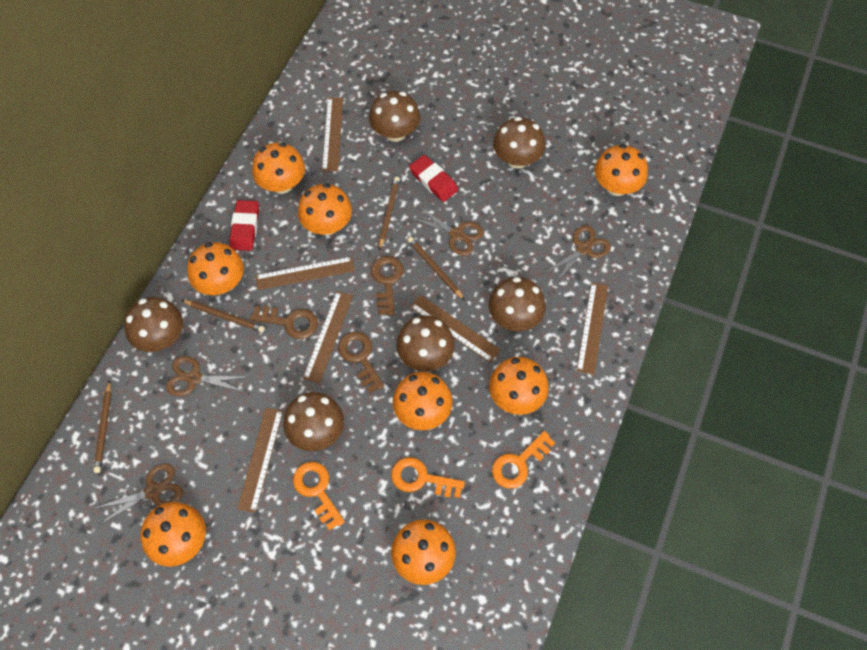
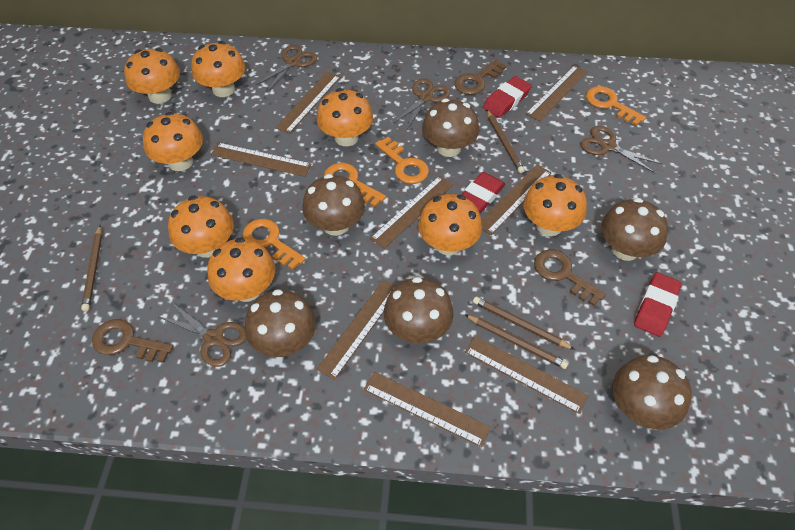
brown ruler: [237,408,283,513] [255,257,355,290] [303,291,353,384] [322,97,343,172] [410,295,500,363] [577,282,608,375] = 6 -> [211,143,311,177] [275,72,340,134] [317,280,395,380] [364,372,491,447] [370,176,453,249] [465,336,589,414] [481,164,552,235] [526,65,588,122] = 8
orange key: [293,462,345,531] [391,457,465,498] [492,431,555,489] = 3 -> [243,219,306,270] [324,163,386,207] [375,137,429,184] [586,86,646,126] = 4
red eraser: [230,200,259,251] [409,155,458,202] = 2 -> [462,172,505,214] [483,76,532,118] [634,272,682,337] = 3

